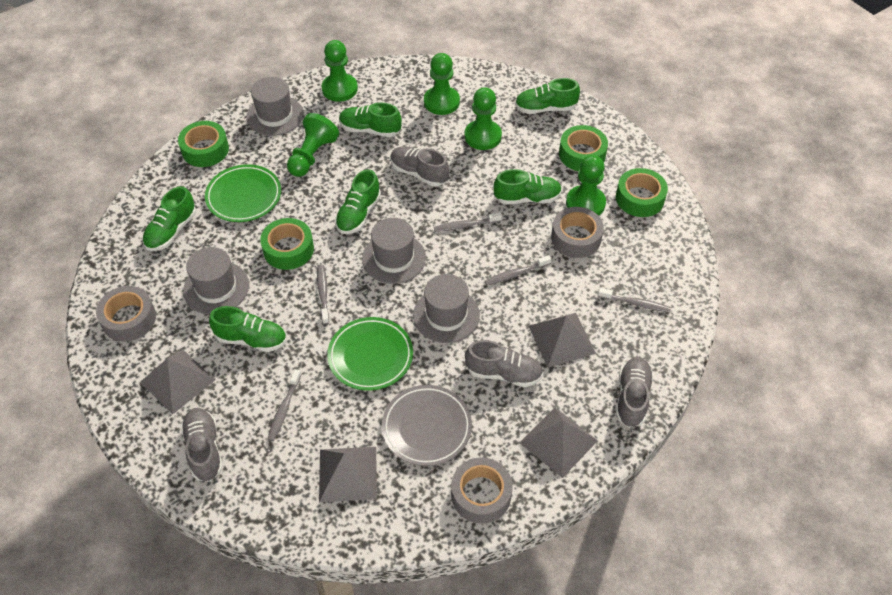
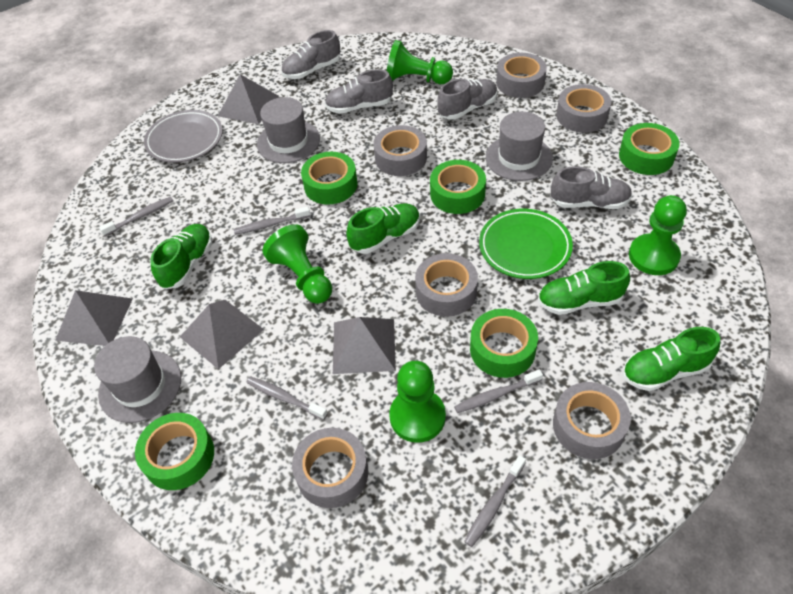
green pawn: [287,113,339,177] [322,40,358,102] [424,53,460,115] [464,87,502,150] [566,155,606,216] = 5 -> [262,224,332,304] [387,40,453,84] [389,361,446,443] [629,195,687,275] = 4
green plate: [205,164,281,222] [327,317,413,391] = 2 -> [479,209,573,279] = 1
green shoe: [142,186,196,251] [209,306,287,352] [335,169,381,234] [339,103,402,137] [493,169,562,205] [515,78,580,114] = 6 -> [150,224,212,289] [346,203,420,254] [538,261,630,315] [623,327,720,391] = 4
green tape: [178,121,229,167] [260,218,314,270] [559,125,608,171] [616,168,668,217] = 4 -> [135,413,214,490] [301,152,357,204] [430,160,486,214] [470,309,538,378] [619,123,680,175] = 5
grey hat: [183,247,249,315] [246,77,303,136] [362,218,426,284] [413,274,480,343] = 4 -> [94,336,181,423] [257,97,320,163] [486,112,553,181] = 3
grey tape: [96,286,156,342] [451,457,512,523] [551,207,604,258] = 3 -> [292,428,368,508] [373,125,427,176] [415,253,478,317] [496,53,547,98] [553,382,631,459] [556,84,611,133] = 6

